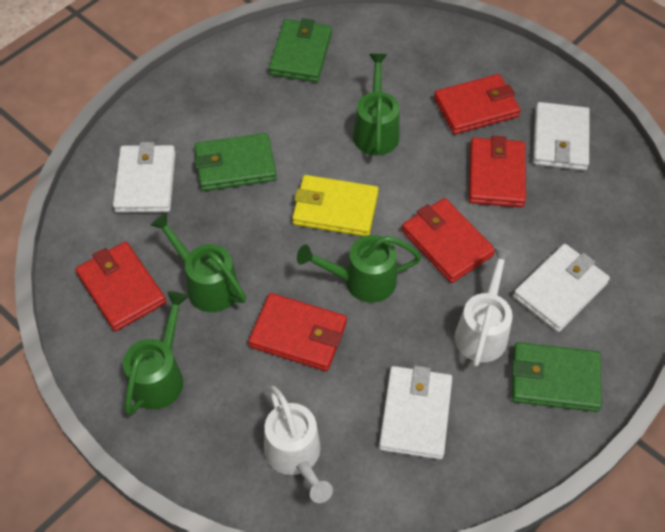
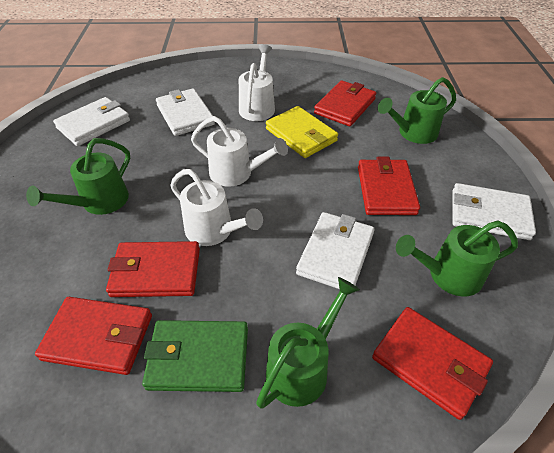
green wallet: [194,133,277,191] [269,18,332,82] [512,342,602,412] = 3 -> [142,320,248,392] = 1
white watering can: [264,386,333,503] [455,247,513,367] = 2 -> [170,169,263,246] [191,116,288,187] [239,44,275,121] = 3

